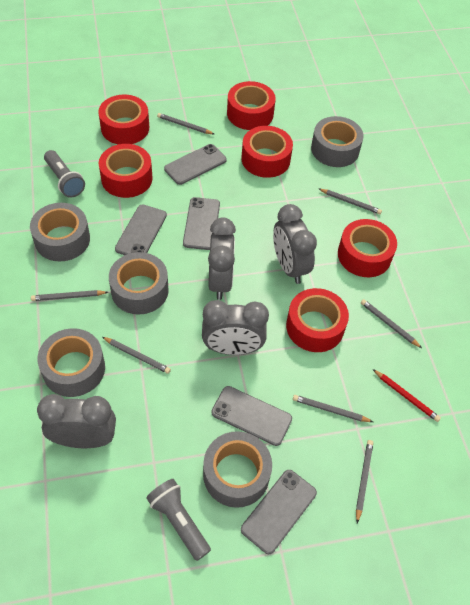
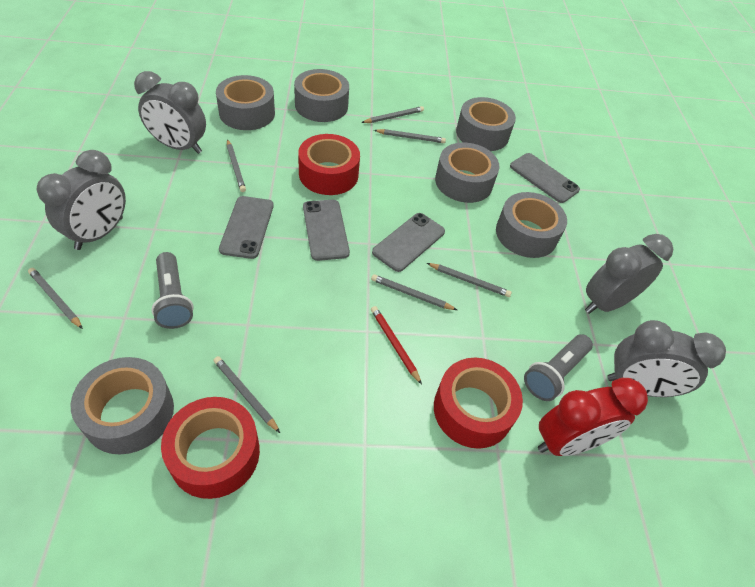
grey phone: [115,204,167,255] [164,144,226,185] [183,197,220,250] [211,386,292,446] [241,470,317,554] = 5 -> [219,196,274,259] [303,200,350,261] [372,213,445,272] [510,153,580,203] = 4
grey tape: [30,203,90,261] [37,328,105,397] [109,252,169,314] [203,431,272,508] [311,116,364,167] = 5 -> [71,357,174,454] [216,75,275,130] [294,69,349,122] [435,143,500,203] [456,97,516,151] [496,192,567,258] = 6
red clock: none = 0 -> [538,378,648,456] = 1
red tape: [98,95,149,144] [99,144,152,198] [227,81,276,130] [241,126,293,178] [286,288,349,352] [338,219,397,277] = 6 -> [161,397,260,499] [298,134,360,195] [434,358,523,449] = 3

